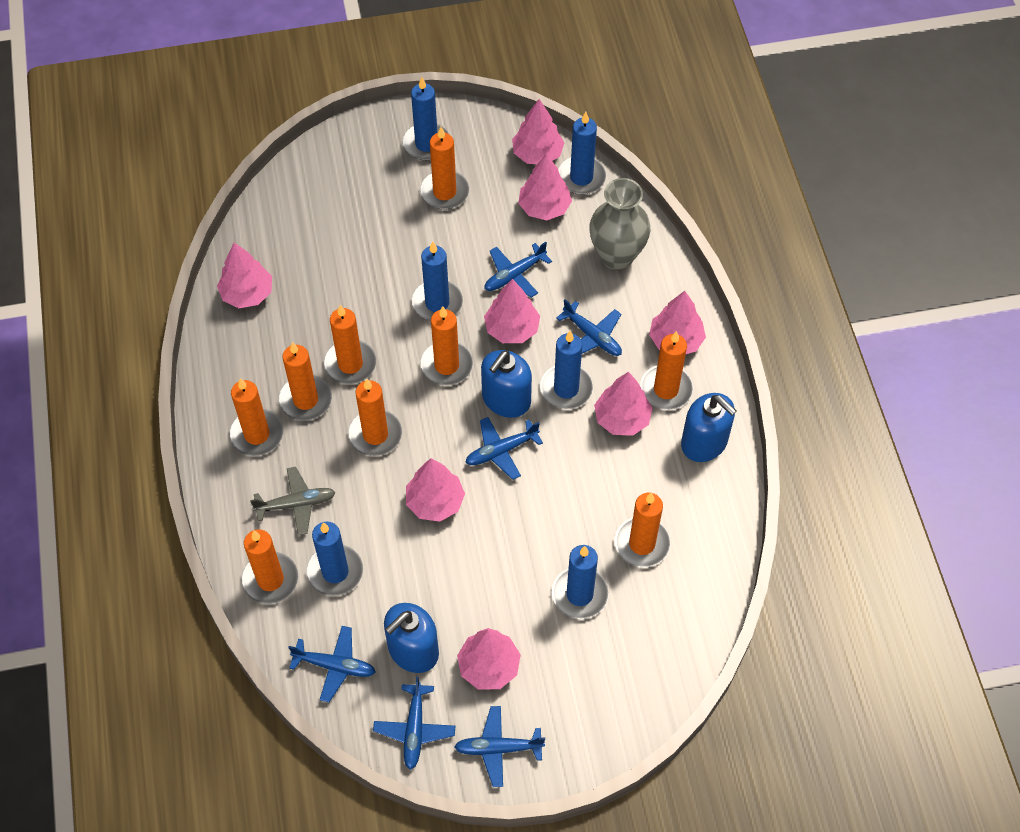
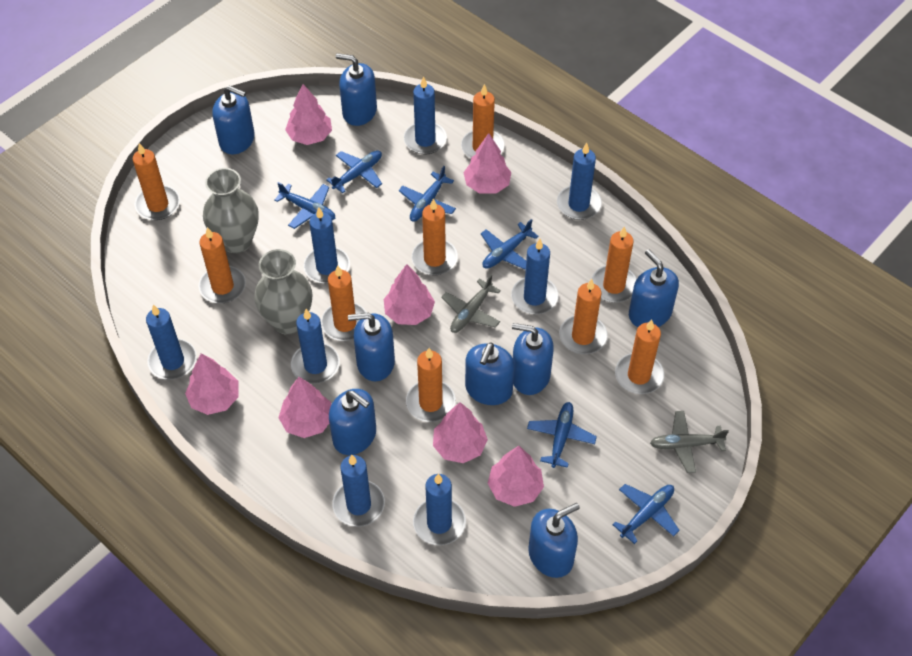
blue candle: [306,522,363,596] [402,77,449,161] [411,242,463,322] [540,331,593,409] [551,545,609,619] [558,112,606,195] = 6 -> [146,305,197,380] [291,309,340,384] [304,207,350,284] [332,455,385,527] [404,76,447,154] [413,474,466,546] [511,239,558,315] [557,143,602,220] = 8
blue soap dispenser: [384,603,439,673] [481,350,532,418] [681,393,736,462] = 3 -> [212,86,255,154] [329,389,376,455] [336,53,377,126] [348,313,395,381] [465,343,514,405] [512,323,554,395] [528,503,580,578] [629,250,679,327] = 8
grey plane: [250,467,336,535] = 1 -> [441,275,501,333] [650,411,729,473] = 2
grey vase: [589,178,650,270] = 1 -> [203,168,259,253] [254,249,312,335] = 2
pink tree: [217,243,272,308] [406,458,465,522] [457,628,521,689] [484,279,540,343] [512,99,564,164] [518,154,572,220] [594,372,653,436] [649,291,706,354] = 8 -> [185,353,239,415] [279,377,331,438] [285,84,332,145] [384,264,435,325] [433,402,488,463] [463,133,511,194] [488,446,544,507] = 7

